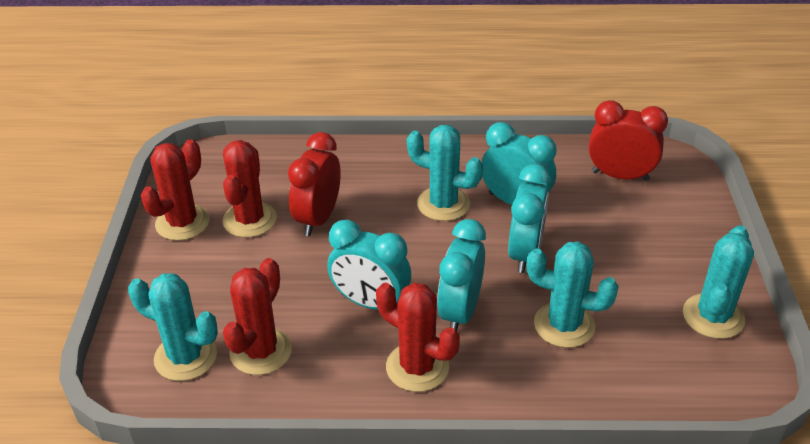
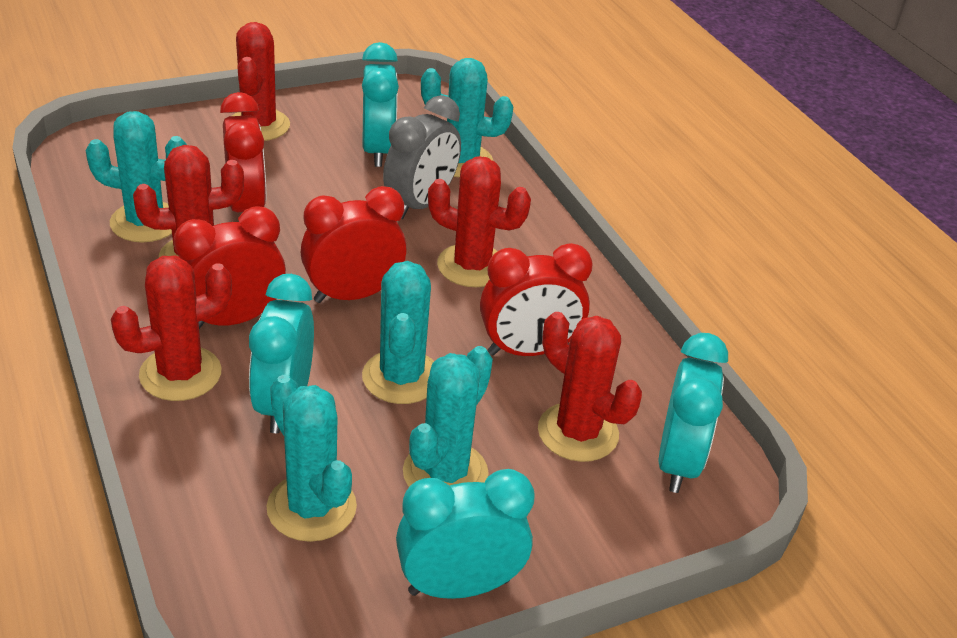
grey clock: none = 0 -> [383,95,461,219] = 1
red cactus: [141,139,209,241] [223,140,277,238] [223,258,292,375] [376,283,460,392] = 4 -> [111,256,232,401] [133,145,244,257] [232,22,290,141] [428,157,531,287] [538,312,642,462] = 5
red clock: [288,132,341,236] [589,100,668,181] = 2 -> [174,206,286,329] [220,92,266,213] [301,186,407,303] [480,243,593,356] = 4
turquoise cactus: [128,273,218,381] [407,125,483,221] [526,242,619,348] [683,225,754,339] = 4 -> [86,111,187,242] [266,375,357,542] [362,261,434,404] [403,346,493,487] [421,58,514,178] = 5

